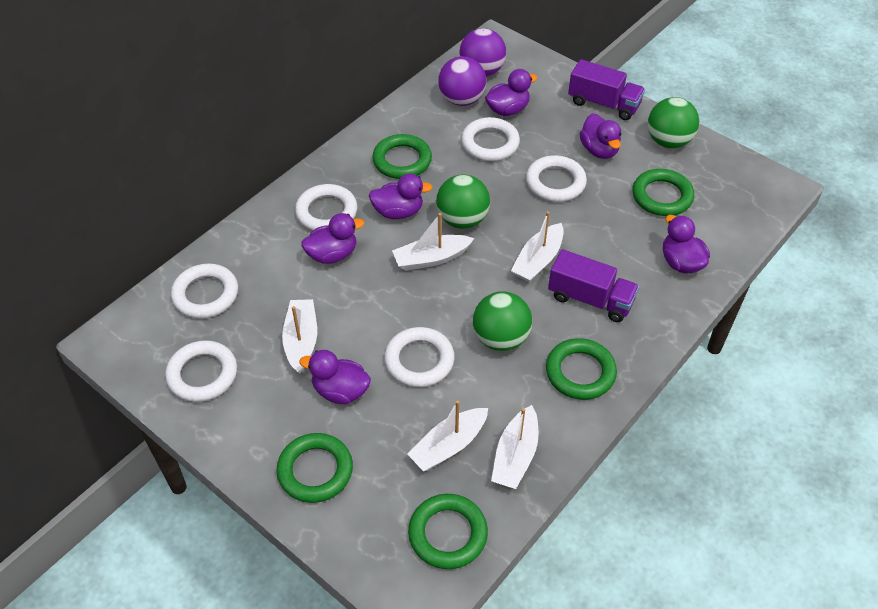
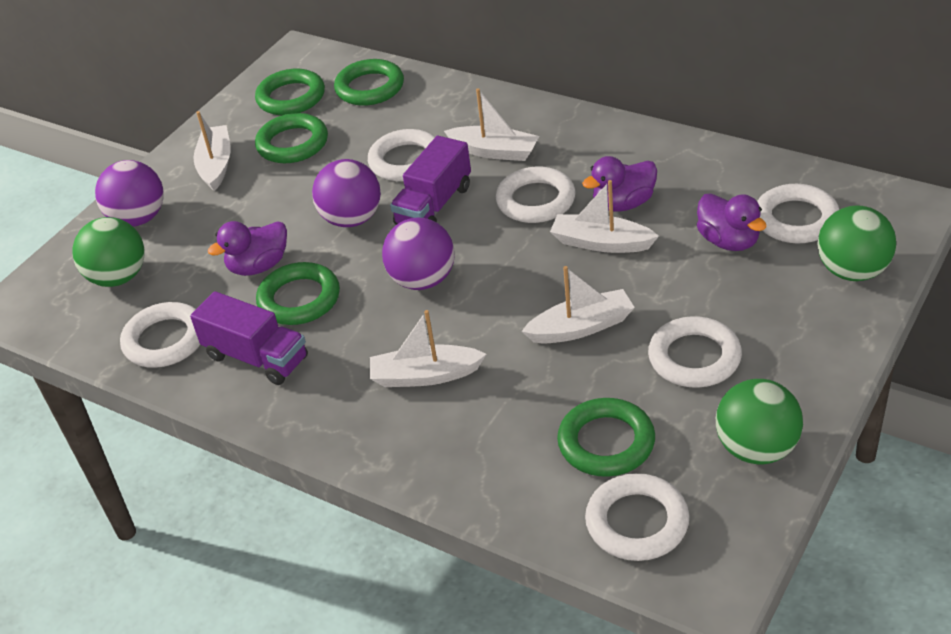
purple ball: [438,56,486,106] [459,28,506,76] = 2 -> [95,160,163,227] [312,159,381,227] [382,218,455,290] = 3
purple duck: [299,350,371,404] [301,213,364,264] [369,174,432,219] [485,69,537,116] [580,113,621,159] [663,215,710,273] = 6 -> [208,221,287,276] [582,156,657,212] [697,193,767,251] = 3

